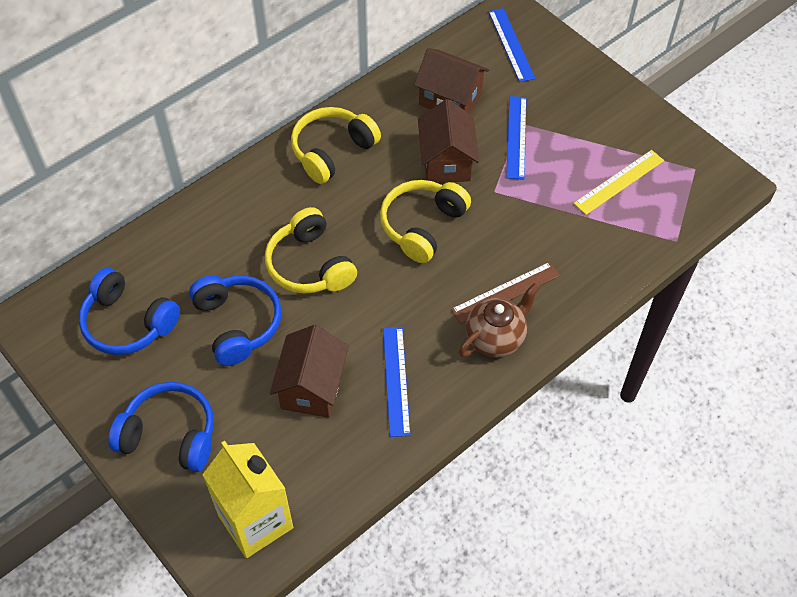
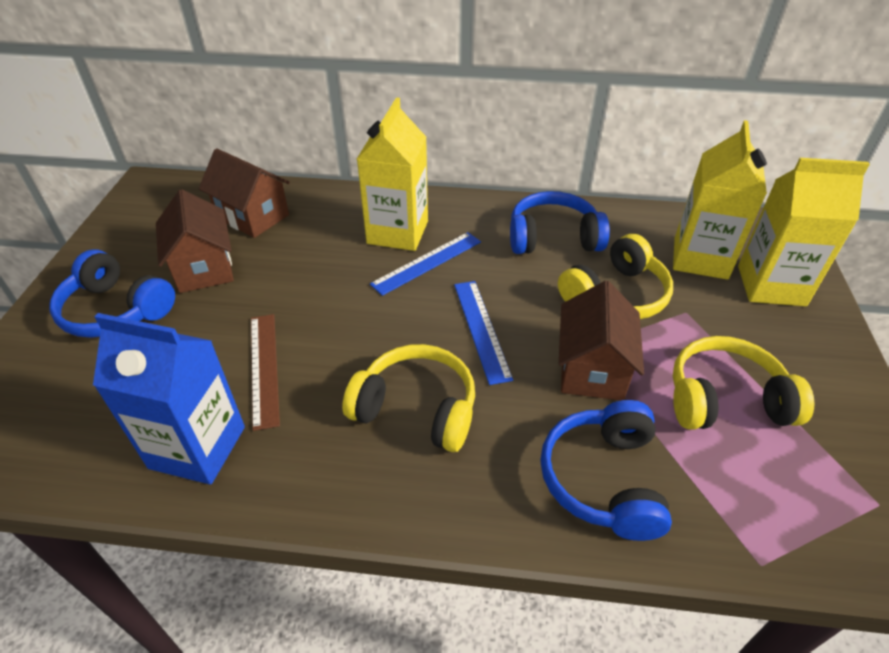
blue carton: none = 0 -> [93,313,245,484] = 1
blue ruler: [383,327,411,437] [488,8,535,82] [506,96,527,180] = 3 -> [370,232,481,296] [454,281,513,385] = 2
brown teapot: [459,283,540,357] = 1 -> none = 0
yellow carton: [202,440,293,558] = 1 -> [357,97,428,251] [673,120,767,280] [738,158,870,306] = 3
yellow ruler: [574,150,664,215] = 1 -> none = 0

